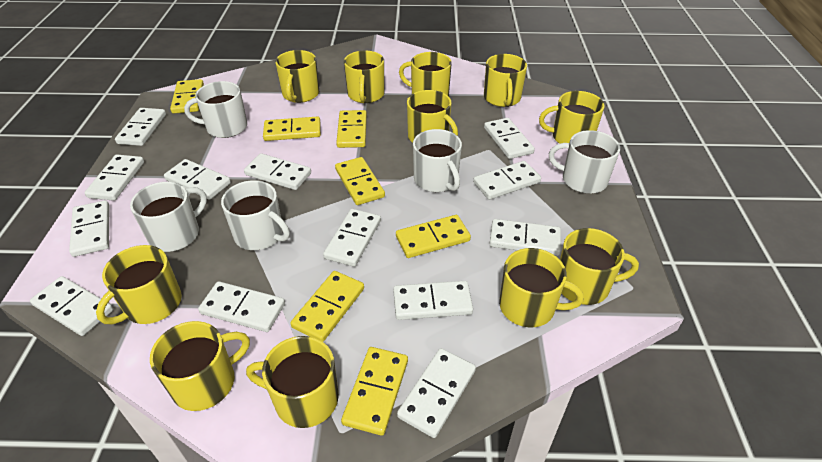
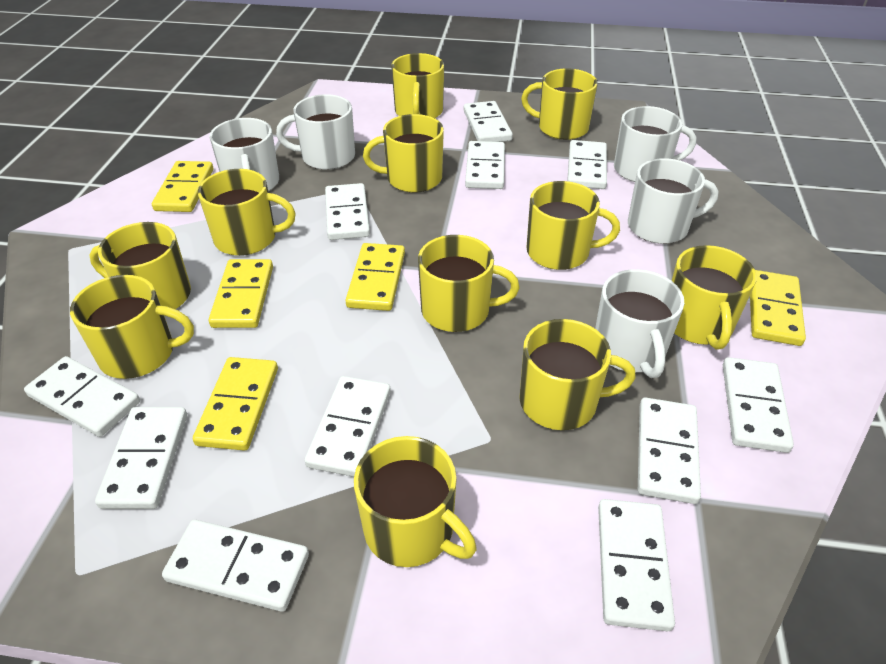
white domino: [30,276,113,336] [69,200,110,257] [84,155,144,201] [115,108,166,146] [164,159,231,200] [198,281,285,332] [244,153,311,190] [323,209,381,267] [393,281,473,320] [397,348,476,438] [473,161,541,200] [484,118,535,159] [490,219,561,256] = 13 -> [24,356,140,437] [95,407,187,509] [162,519,309,612] [305,376,391,477] [325,183,370,240] [464,101,513,142] [465,141,505,189] [567,140,607,189] [598,499,675,631] [638,397,701,504] [723,357,794,453] = 11
yellow domino: [170,79,204,113] [263,117,321,141] [290,271,364,342] [335,157,385,205] [336,110,367,148] [341,347,408,436] [396,215,471,258] = 7 -> [152,161,213,212] [193,357,278,451] [209,259,273,328] [345,243,405,311] [750,270,806,346] = 5

